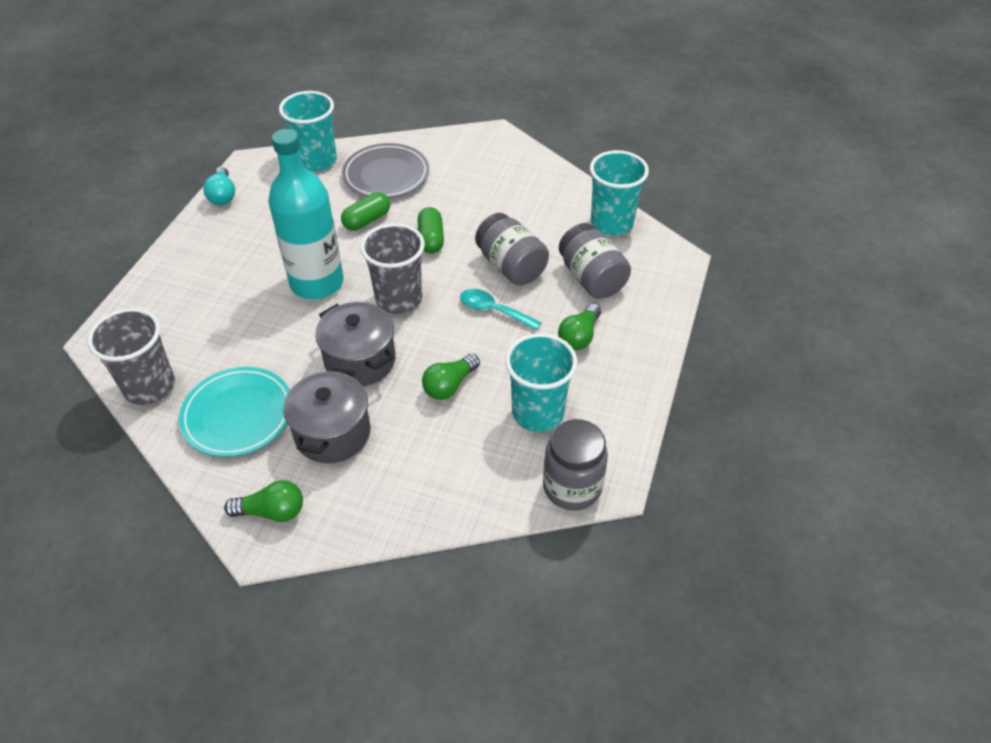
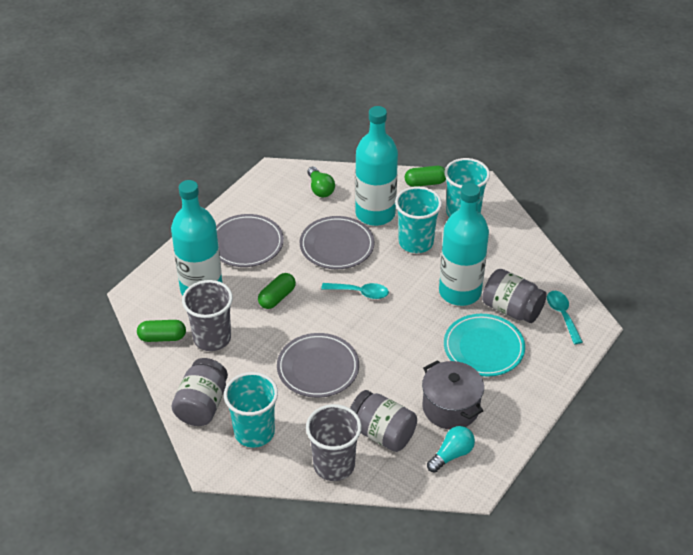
green capsule: [341,192,390,231] [418,207,444,253] = 2 -> [137,320,186,342] [258,273,296,309] [405,166,446,187] = 3
green light bulb: [224,480,303,522] [422,354,480,400] [558,304,601,350] = 3 -> [307,166,335,198] = 1
grey plate: [342,143,429,198] = 1 -> [216,214,284,267] [277,333,359,398] [300,216,375,269] = 3
grey pot: [283,368,370,463] [315,302,396,386] = 2 -> [422,360,484,430] = 1
turquoise bottle: [268,129,344,299] = 1 -> [171,180,222,295] [355,106,398,226] [439,183,489,306] = 3
turquoise spoon: [460,289,541,330] = 1 -> [321,283,389,299] [547,291,582,344] = 2

